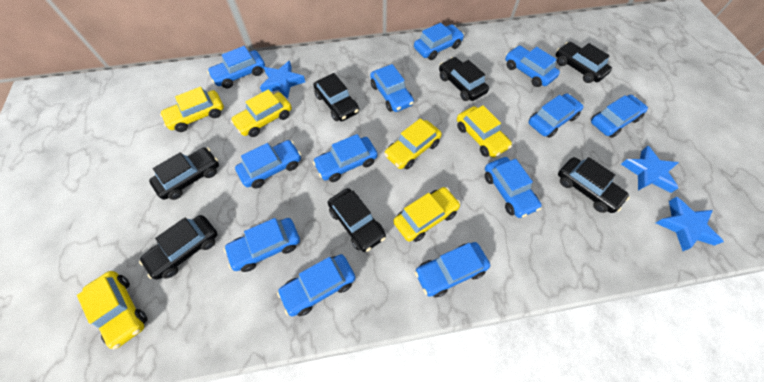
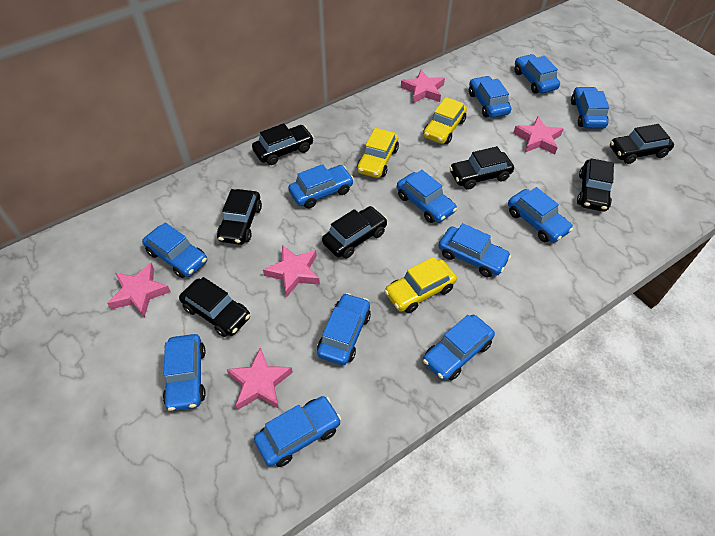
blue star: [260,61,305,99] [621,146,679,193] [656,197,724,251] = 3 -> none = 0
pink star: none = 0 -> [107,263,171,318] [227,347,293,410] [263,245,320,297] [401,70,445,103] [513,116,563,154] = 5
yellow car: [77,271,148,349] [160,87,224,132] [231,89,292,137] [384,118,442,169] [393,187,461,242] [457,105,512,158] = 6 -> [357,128,399,178] [384,257,457,313] [423,97,467,144] = 3

